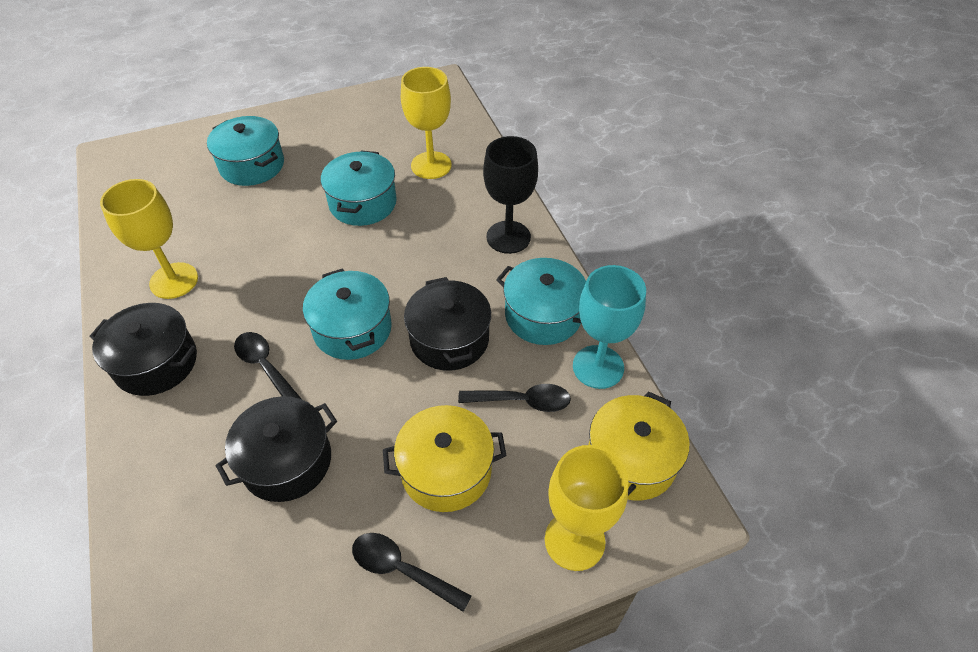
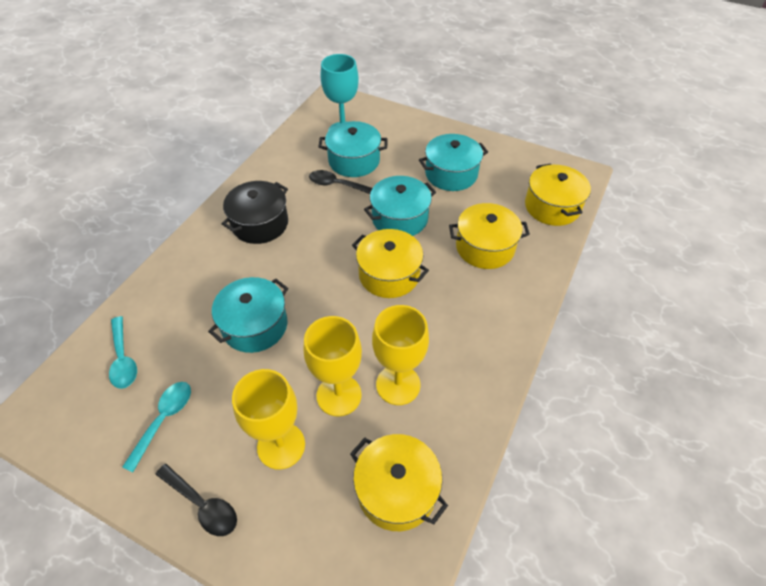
black goblet: [483,136,538,254] = 1 -> none = 0
black pot: [89,303,197,396] [216,396,337,502] [404,277,491,371] = 3 -> [222,181,288,244] = 1
black spoon: [234,332,301,399] [352,533,471,612] [458,384,571,412] = 3 -> [155,464,237,536] [309,170,372,194] = 2
turquoise spoon: none = 0 -> [109,316,137,389] [122,382,191,472] = 2
yellow pot: [383,405,507,512] [588,391,690,500] = 2 -> [350,434,448,531] [352,229,429,298] [449,203,530,269] [525,163,591,226] = 4

